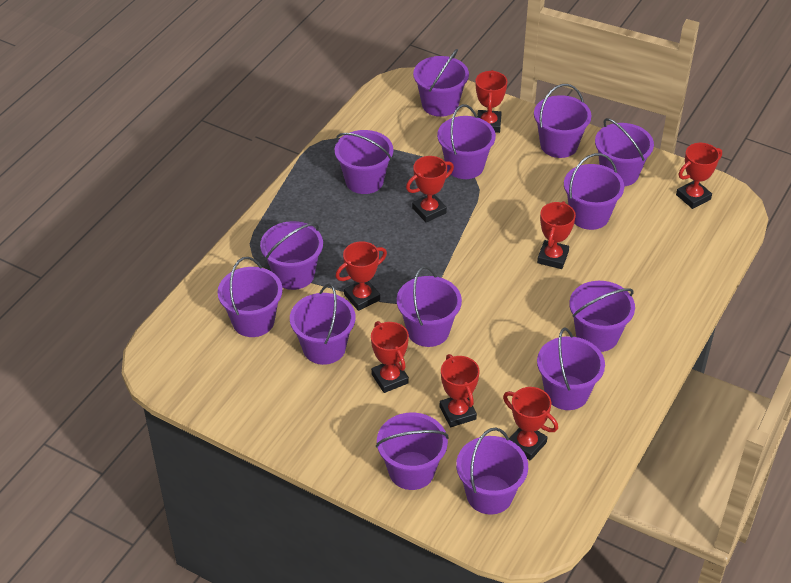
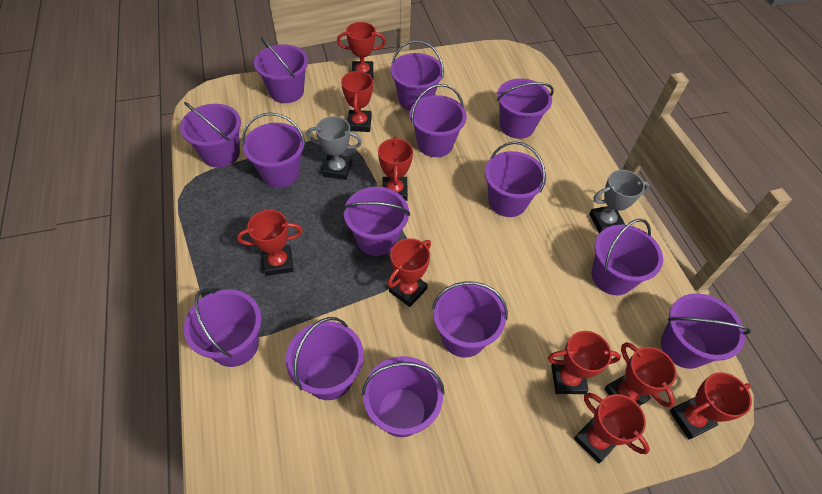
grey trophy: none = 0 -> [306,116,362,180] [589,170,649,233] = 2
red trophy: [335,241,387,311] [371,321,409,393] [406,156,454,223] [440,354,480,427] [476,70,507,133] [503,387,558,460] [537,201,576,269] [676,143,722,209] = 8 -> [237,210,303,276] [337,22,386,78] [341,70,373,132] [378,137,413,201] [387,238,431,307] [548,331,621,394] [574,393,650,463] [604,342,677,408] [669,372,752,439] = 9

